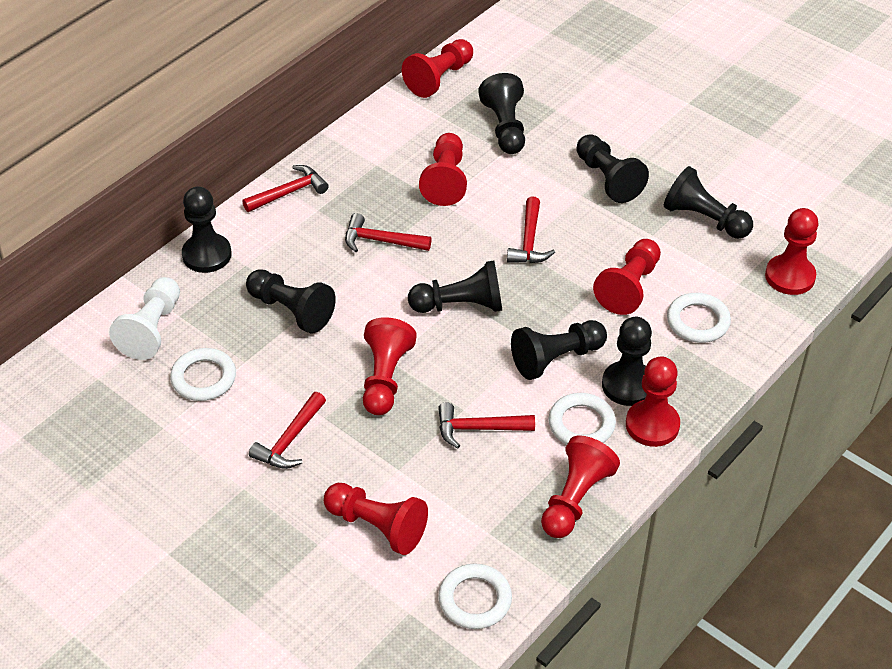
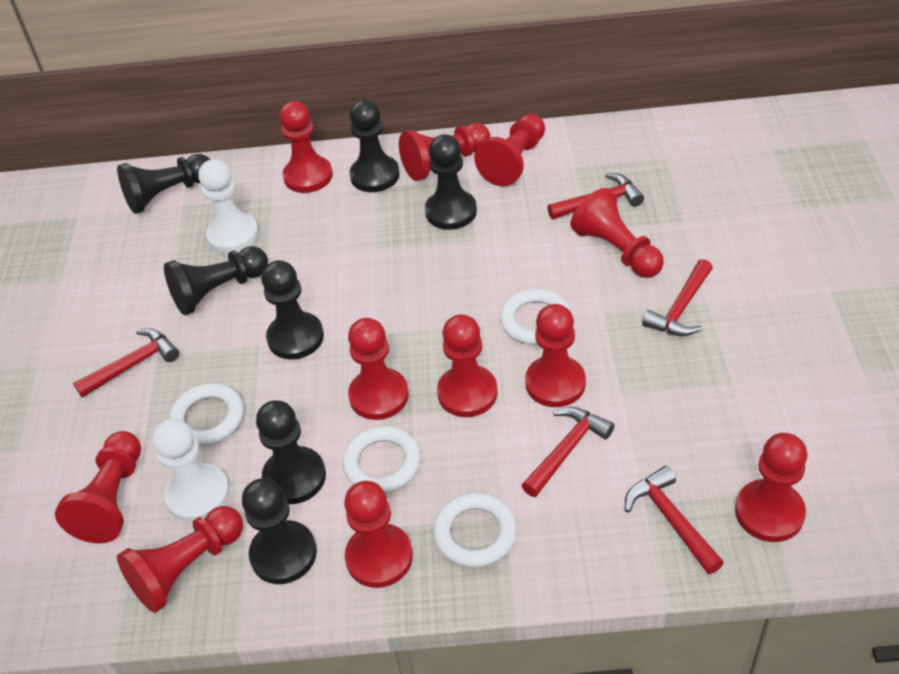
black pawn: [182,186,231,273] [246,269,336,333] [408,260,503,313] [478,73,525,154] [511,320,607,380] [576,134,649,203] [602,317,652,406] [664,166,753,239] = 8 -> [117,154,210,214] [164,246,268,315] [242,478,317,584] [256,400,326,504] [261,260,324,360] [350,100,400,192] [425,134,477,230] = 7
red pawn: [324,483,428,555] [363,317,417,415] [402,39,473,98] [419,133,467,206] [541,435,620,538] [593,239,661,315] [626,356,680,447] [765,208,818,295] = 8 -> [55,431,141,543] [117,506,243,613] [279,101,333,193] [344,481,413,588] [348,318,409,420] [399,123,490,181] [437,314,498,417] [474,114,545,186] [525,304,586,407] [571,188,664,278] [735,433,807,542] = 11
white pawn: [109,277,180,360] = 1 -> [152,419,230,522] [199,159,259,253] = 2

